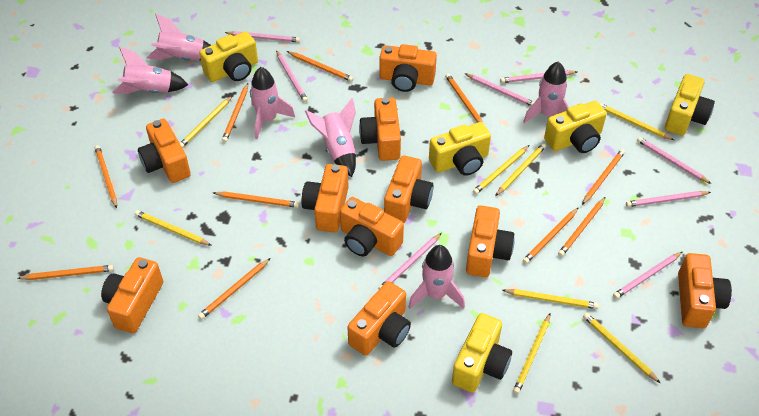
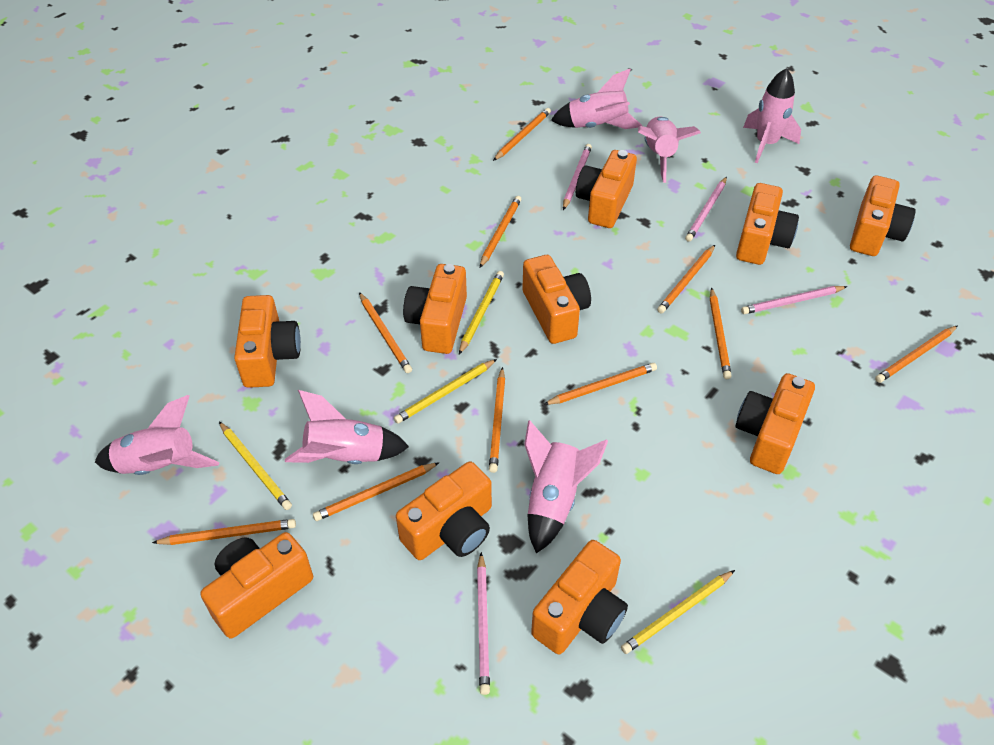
pink pencil: [225,31,300,43] [276,50,308,102] [378,233,441,289] [464,73,534,106] [500,70,577,83] [613,252,682,299] [626,191,711,207] [637,137,711,184] = 8 -> [477,552,490,695] [563,144,592,210] [685,177,727,242] [741,286,848,314] = 4
yellow camera: [199,31,258,82] [429,122,491,176] [452,313,512,393] [544,101,607,153] [665,74,715,136] = 5 -> none = 0
yellow pencil: [135,210,212,246] [180,96,232,148] [473,145,529,195] [495,143,546,196] [502,289,599,309] [513,314,550,394] [583,313,660,383] [599,103,674,140] = 8 -> [219,422,292,510] [394,359,497,424] [459,271,504,354] [621,570,735,654] = 4

